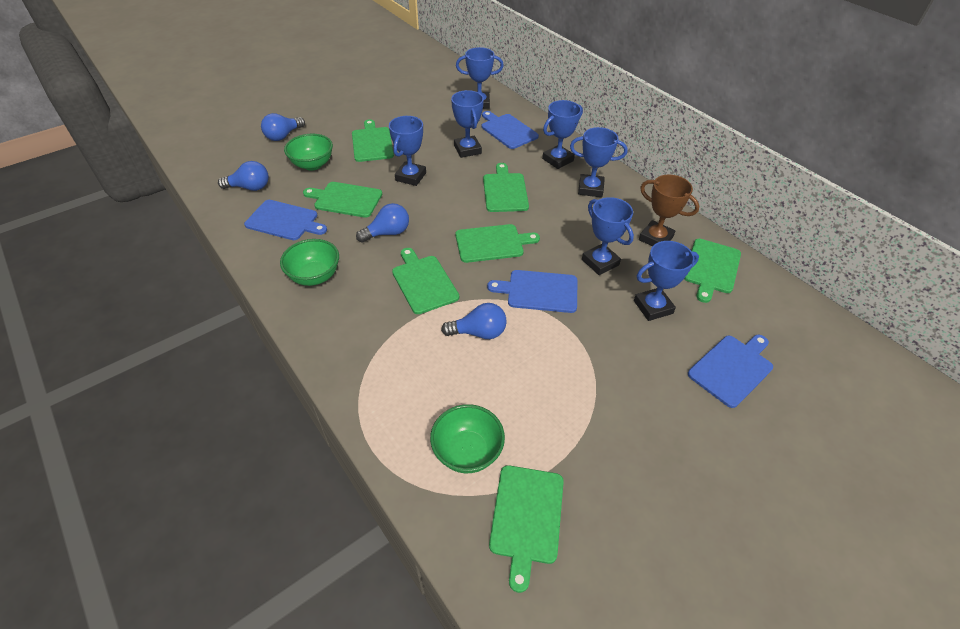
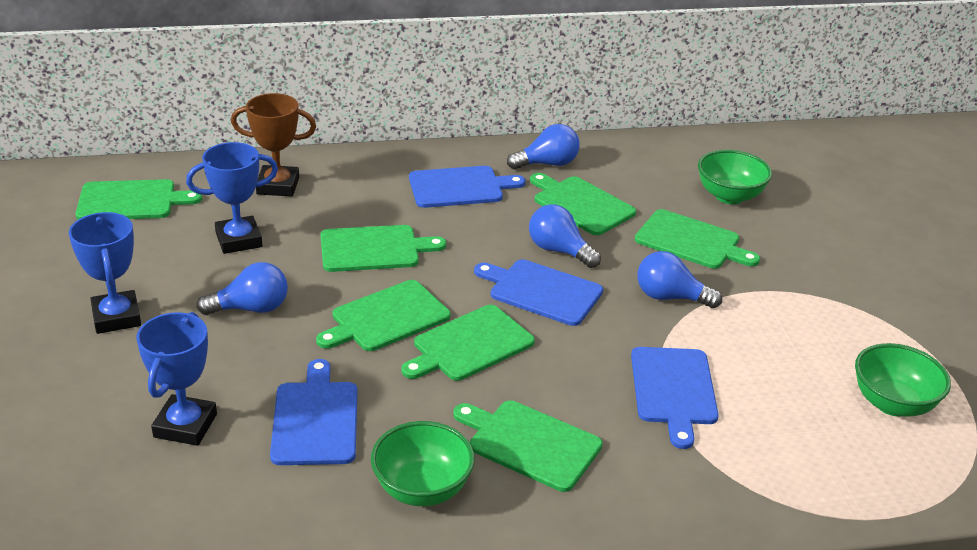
blue trophy: [389,116,426,186] [451,90,484,158] [456,47,504,109] [542,100,583,169] [570,127,628,197] [582,197,634,275] [634,241,699,321] = 7 -> [69,212,141,334] [136,312,217,446] [186,142,278,254] = 3

